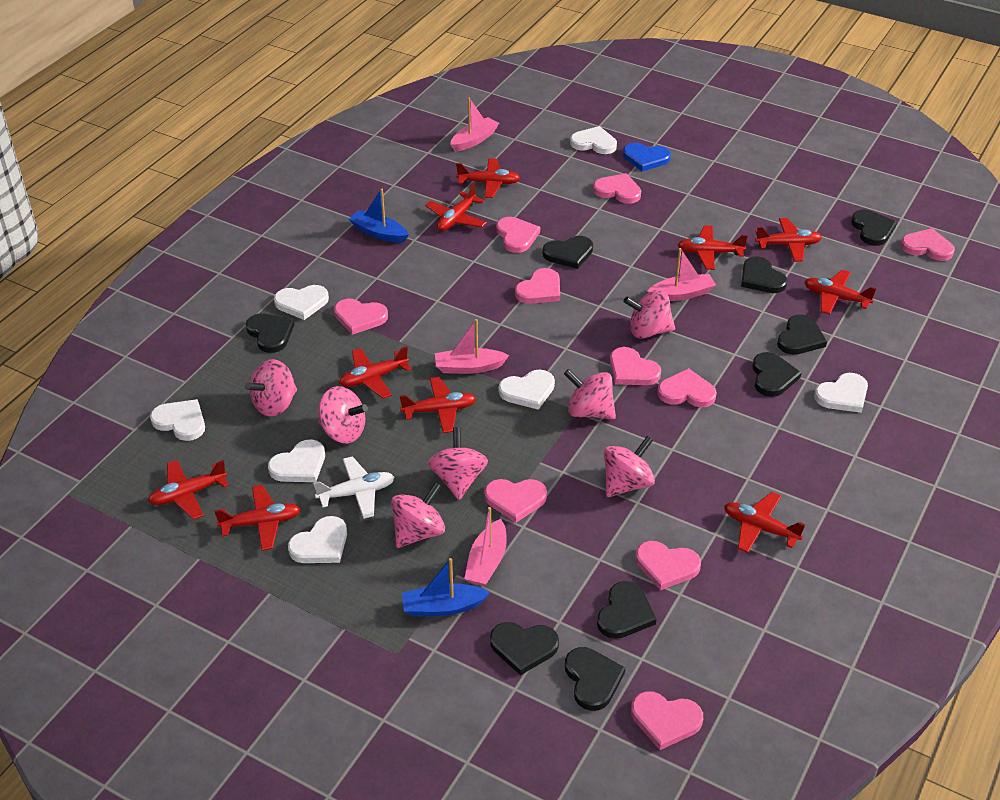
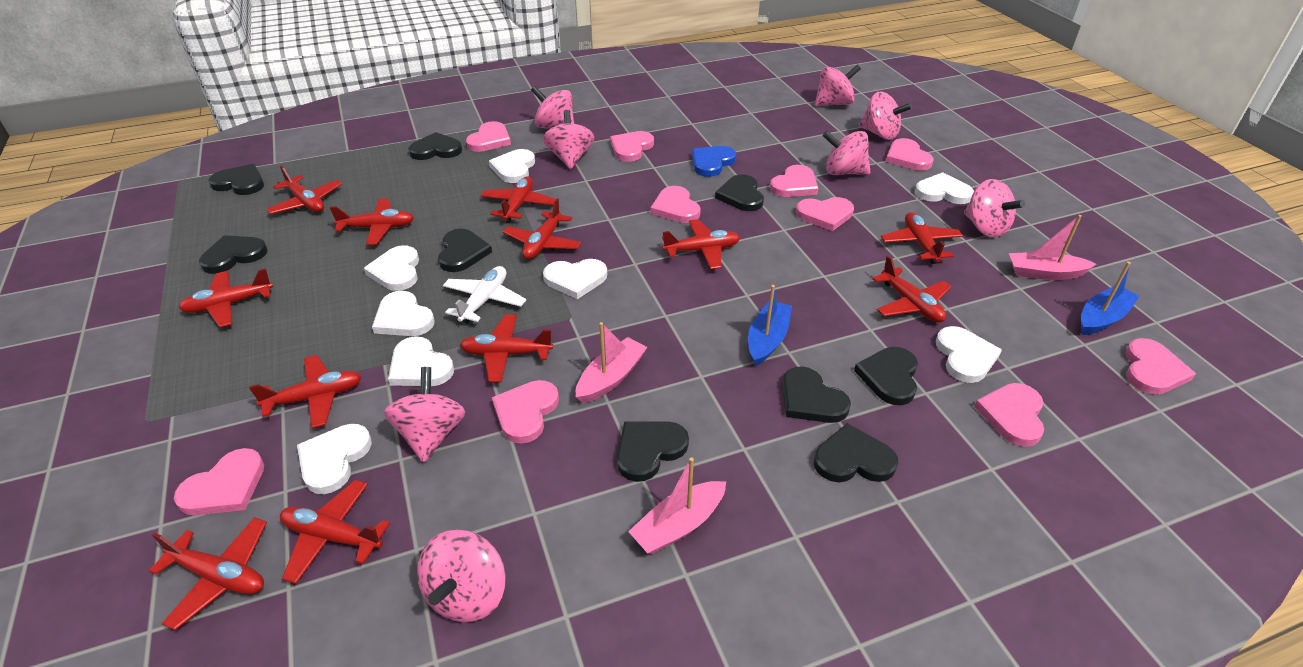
pink boat: [435,319,509,374] [450,98,499,152] [464,507,507,586] [647,248,716,301] = 4 -> [576,322,647,403] [628,458,726,554] [1009,215,1096,280] = 3
pink spinning top: [245,359,297,416] [318,386,368,444] [391,482,445,548] [428,427,488,500] [564,369,616,419] [604,436,655,497] [623,290,675,339] = 7 -> [384,367,465,463] [417,530,506,622] [531,86,574,129] [543,110,594,169] [815,65,861,106] [822,131,871,175] [859,92,913,140] [964,179,1025,237] = 8
red plane: [148,460,229,520] [214,485,301,551] [339,346,412,399] [400,377,476,433] [425,183,487,231] [456,158,520,198] [678,225,748,270] [724,492,805,553] [755,218,822,262] [804,270,876,315] = 10 -> [149,517,267,630] [179,268,273,327] [249,355,362,428] [266,166,342,214] [280,480,390,584] [330,198,414,245] [460,314,553,382] [481,177,556,223] [503,199,581,259] [662,219,740,269] [872,256,952,323] [881,212,963,264] = 12
white heart: [150,399,205,441] [268,440,325,482] [274,285,329,320] [288,516,347,563] [499,370,555,410] [570,126,617,154] [814,373,868,413] = 7 -> [297,424,372,494] [364,245,419,291] [372,291,435,336] [388,336,454,386] [489,149,535,183] [543,259,607,299] [915,172,974,204] [936,326,1002,383] = 8

